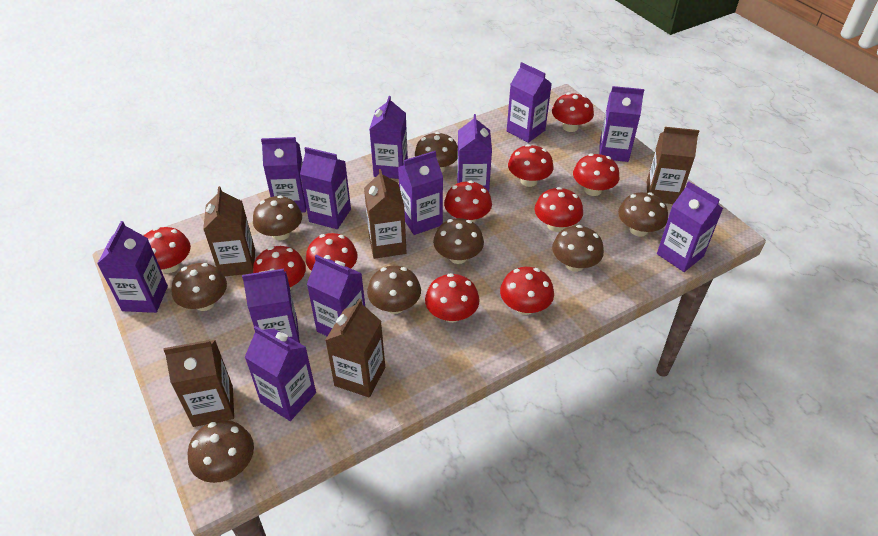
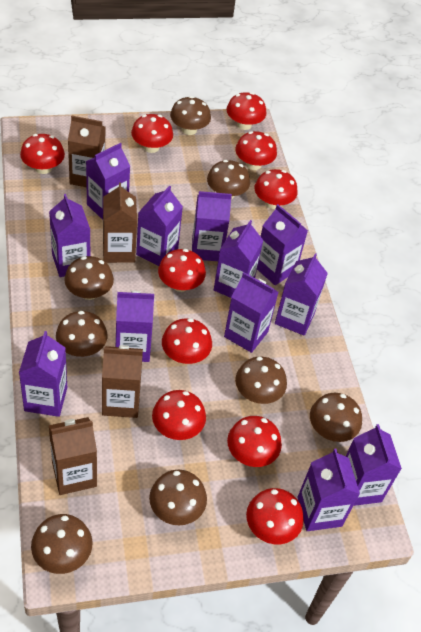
brown carton: [163,340,234,427] [203,186,255,276] [325,299,385,398] [364,169,407,259] [647,127,699,204] = 5 -> [49,417,97,495] [68,116,105,187] [102,345,143,418] [103,182,137,263] = 4

